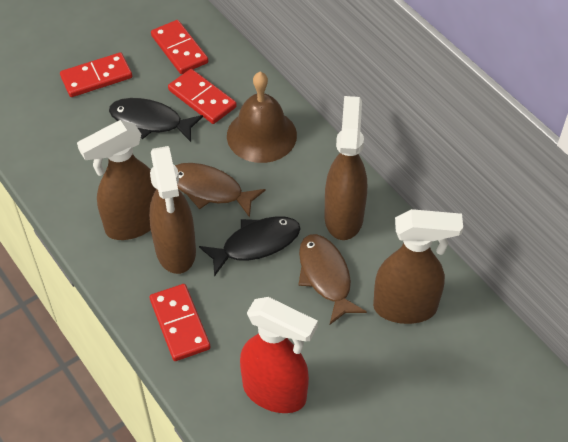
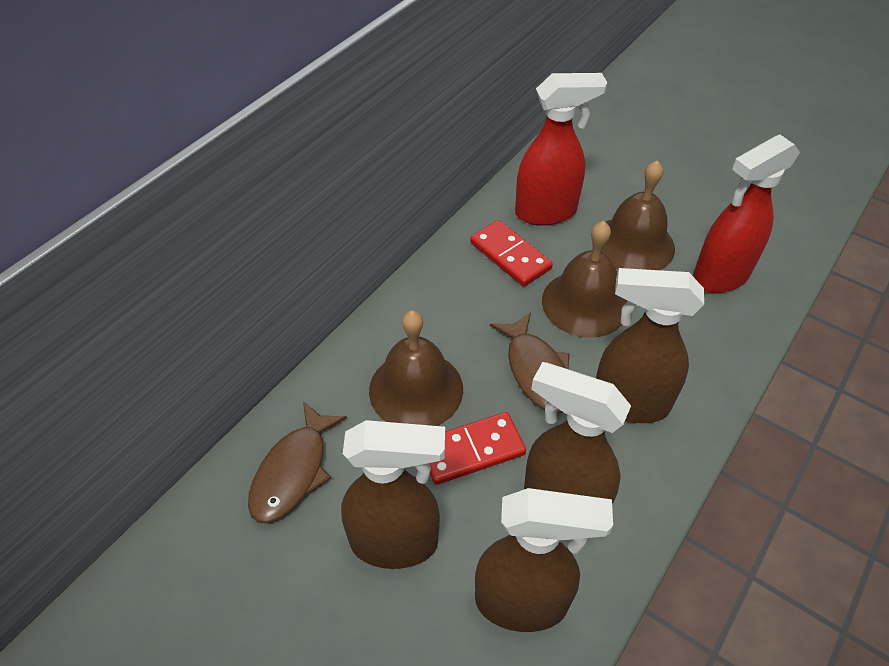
black fish: [109,98,203,142] [199,216,300,277] = 2 -> none = 0
brown bell: [227,72,297,163] = 1 -> [369,310,463,426] [542,221,628,338] [601,160,675,270] = 3
red domino: [60,52,132,97] [150,284,211,361] [151,20,208,74] [168,69,237,124] = 4 -> [429,412,526,485] [470,220,553,286] = 2
red spray bottle: [240,297,318,413] = 1 -> [515,73,607,226] [693,135,800,293] = 2

